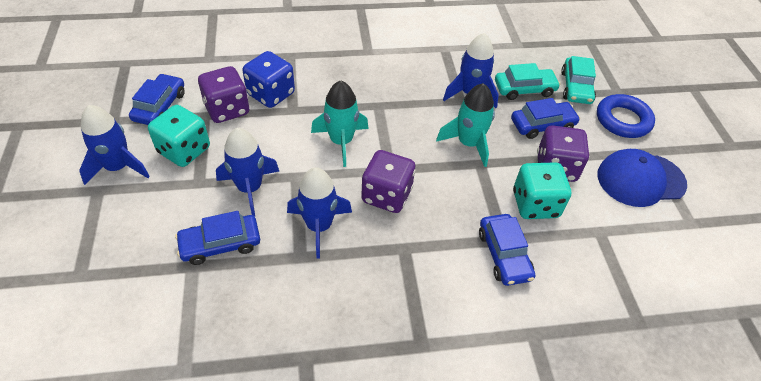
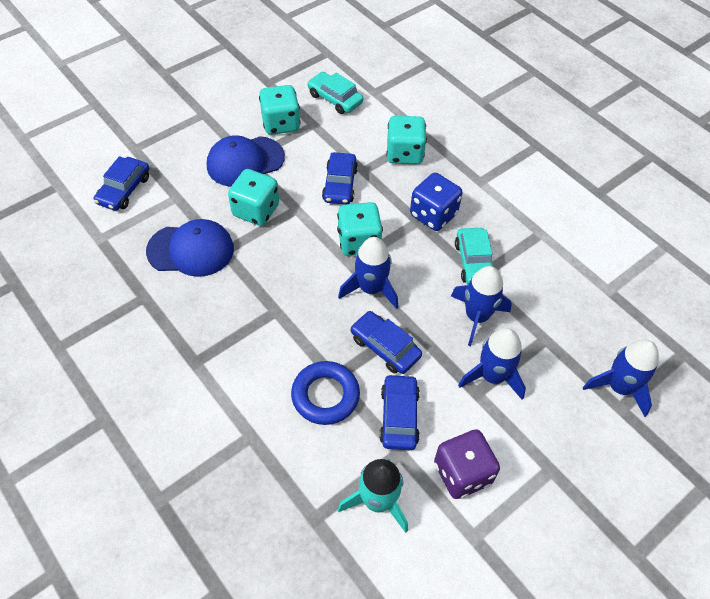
blue cap: [597,149,687,207] = 1 -> [146,219,234,277] [207,135,285,187] = 2
purple dice: [198,66,249,123] [361,150,415,213] [537,125,589,182] = 3 -> [434,429,500,499] = 1
turquoise dice: [148,105,210,167] [513,162,571,219] = 2 -> [228,169,279,226] [259,85,300,135] [337,202,383,256] [386,116,427,164] = 4
turquoise rocket: [311,80,369,167] [436,83,495,167] = 2 -> [338,459,408,533] = 1

